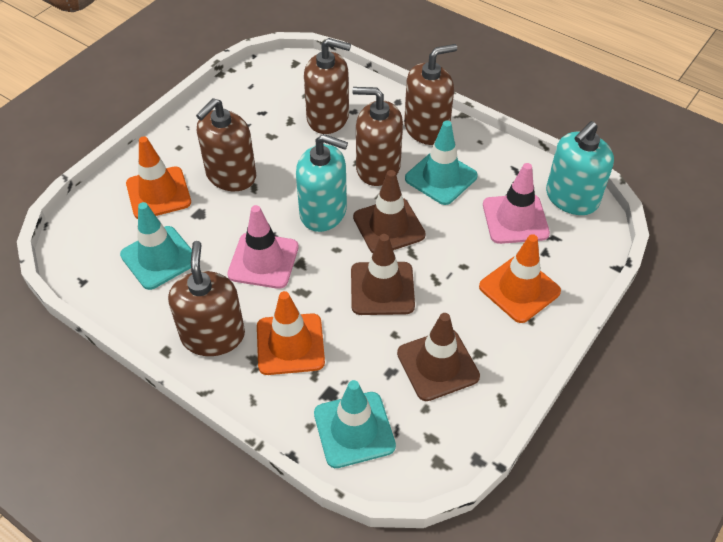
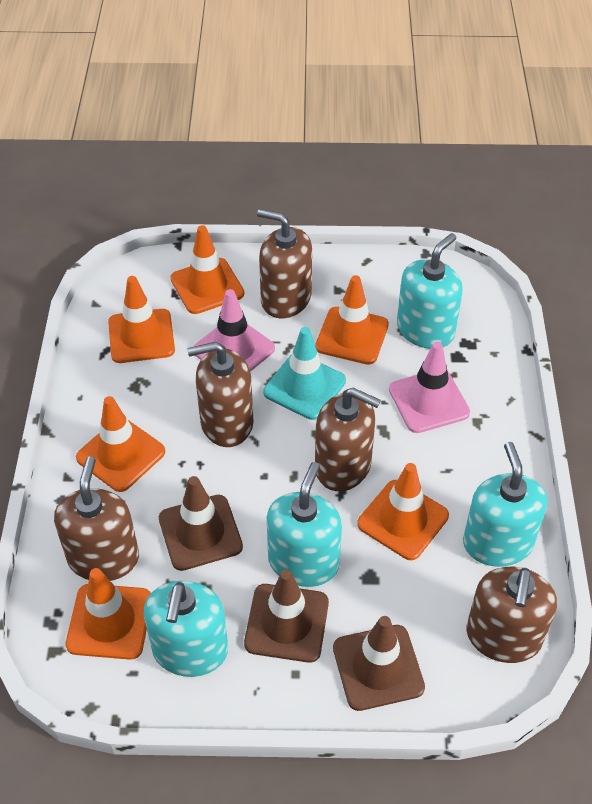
orange traffic cone: [126,136,191,219] [257,291,325,375] [479,234,561,323] = 3 -> [66,568,151,660] [76,396,165,492] [108,276,175,363] [170,225,244,314] [315,275,389,365] [357,463,449,560] = 6
turquoise soap dispenser: [296,134,348,232] [546,121,614,215] = 2 -> [144,581,228,677] [266,462,342,587] [397,233,463,349] [463,442,547,567] = 4
turquoise traffic cone: [120,202,192,290] [314,380,396,468] [405,121,478,205] = 3 -> [263,327,346,420] = 1

